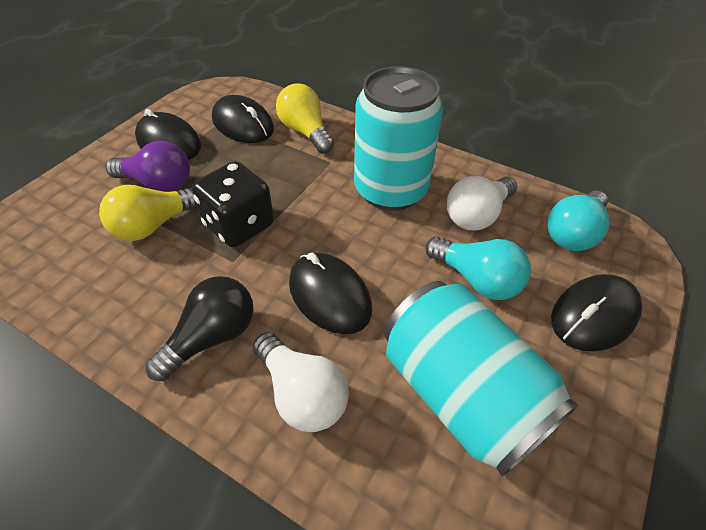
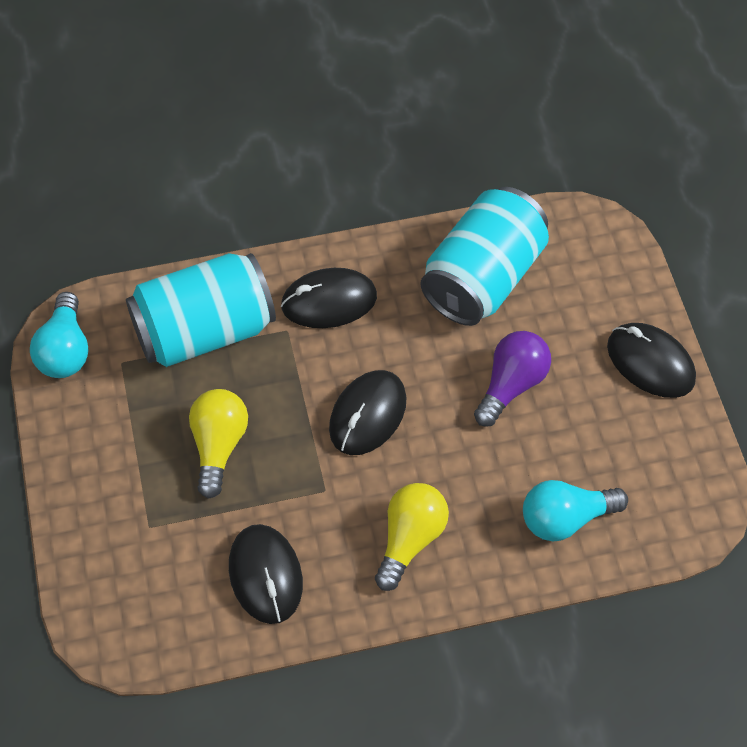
black dice: [192,161,274,247] = 1 -> none = 0
black light bulb: [145,276,254,381] = 1 -> none = 0
white light bulb: [253,332,349,432] [447,176,517,230] = 2 -> none = 0

